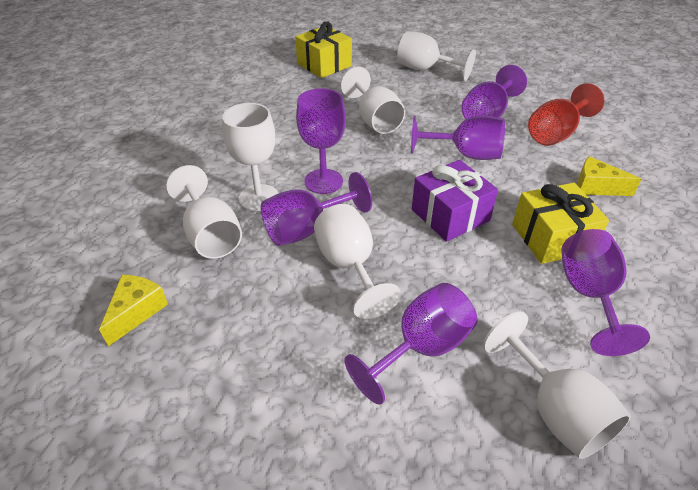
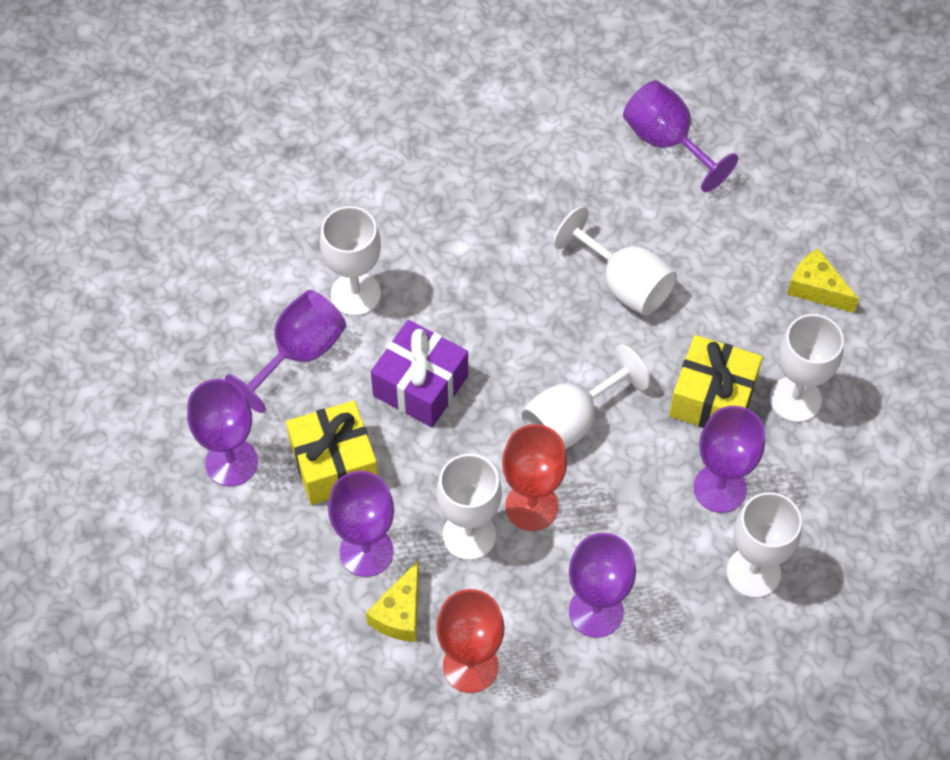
red goblet: [528,83,604,146] = 1 -> [436,589,504,693] [502,424,567,531] = 2

